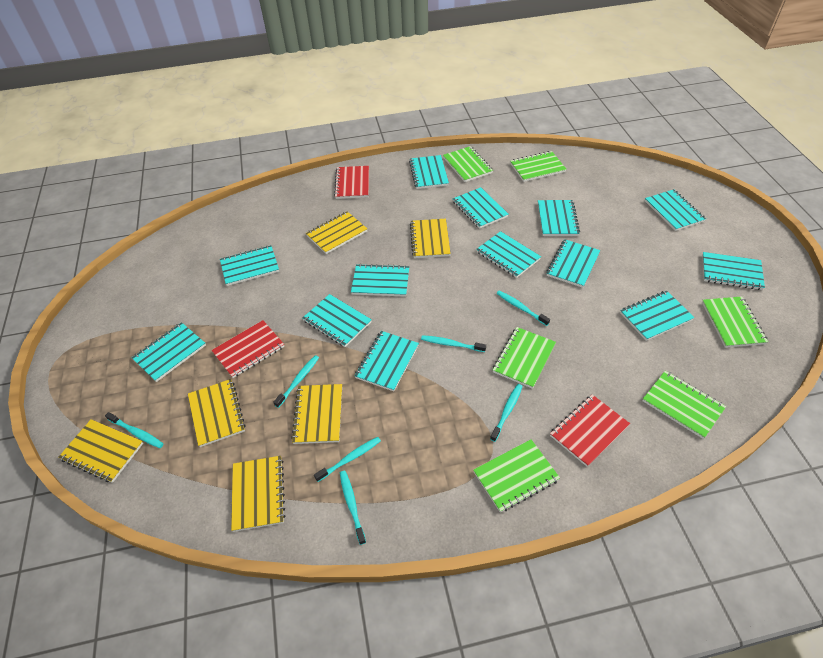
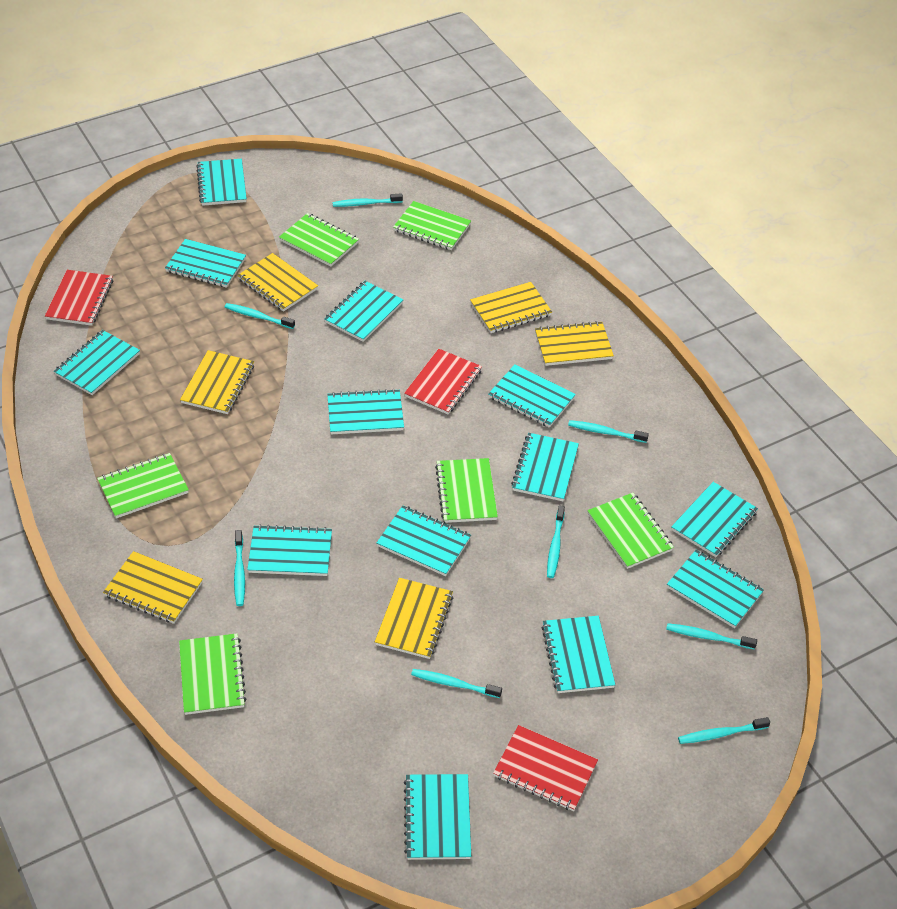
turquoise toothbrush: [105,412,164,448] [273,355,319,408] [314,437,381,482] [340,471,366,545] [421,335,486,352] [490,384,523,442] [497,290,550,326] = 7 -> [225,303,295,329] [234,530,245,606] [332,193,403,207] [411,669,502,698] [547,505,565,578] [568,420,649,443] [666,623,757,650] [678,717,770,744] = 8

